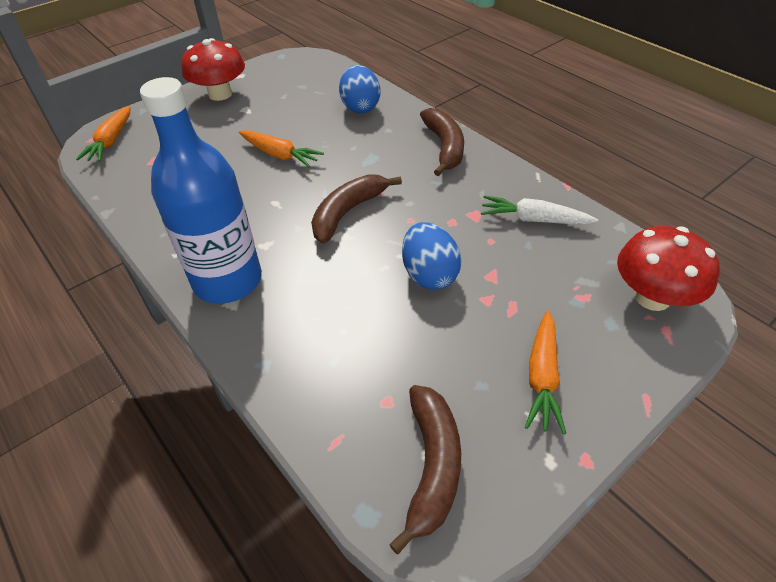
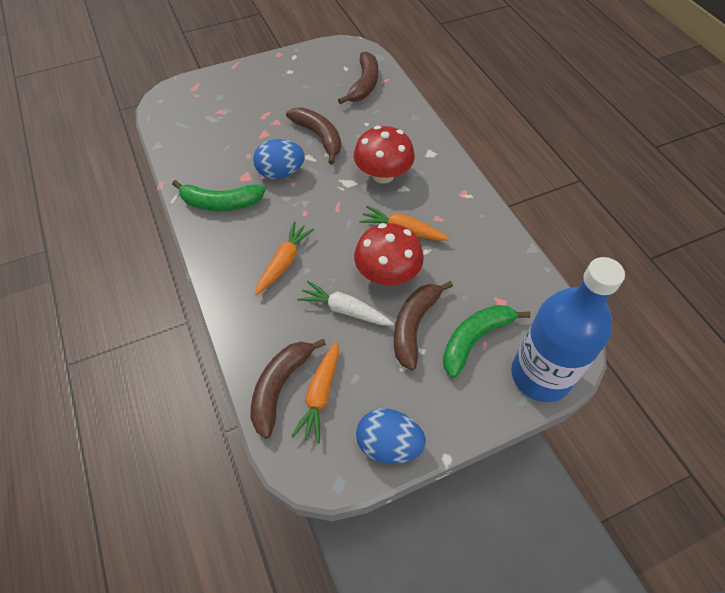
brown banana: [311,174,402,244] [389,385,461,554] [420,108,464,176] = 3 -> [251,339,326,439] [286,107,341,164] [338,51,378,104] [394,281,453,370] = 4
green banana: none = 0 -> [172,180,266,211] [443,305,531,378] = 2

